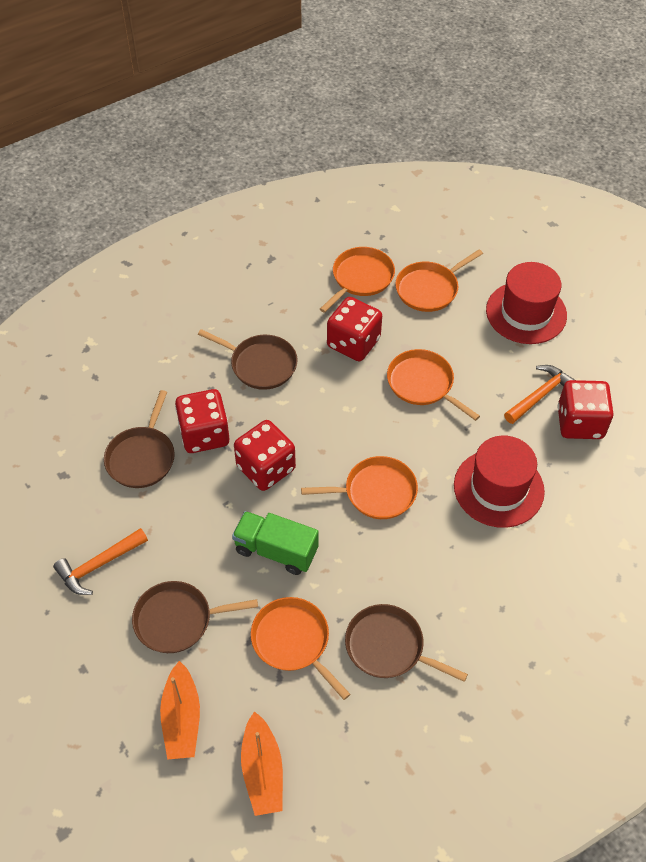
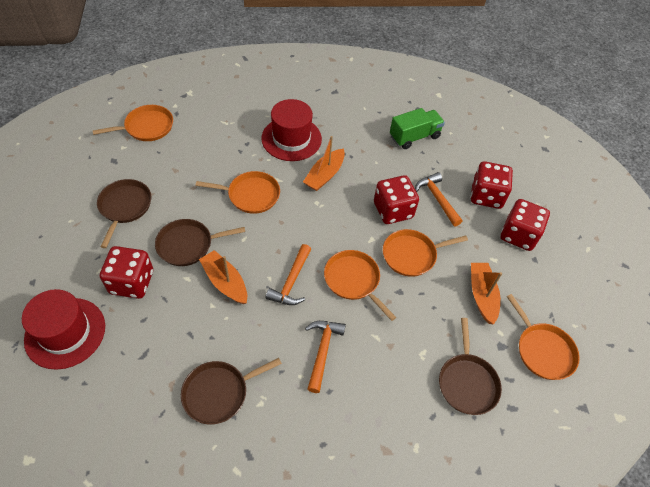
orange boat: [160,661,200,760] [241,711,283,816] = 2 -> [199,250,247,304] [303,136,345,191] [471,263,502,325] = 3
orange hammer: [53,528,148,595] [504,365,575,424] = 2 -> [266,244,311,305] [305,321,346,393] [415,172,462,227] = 3

